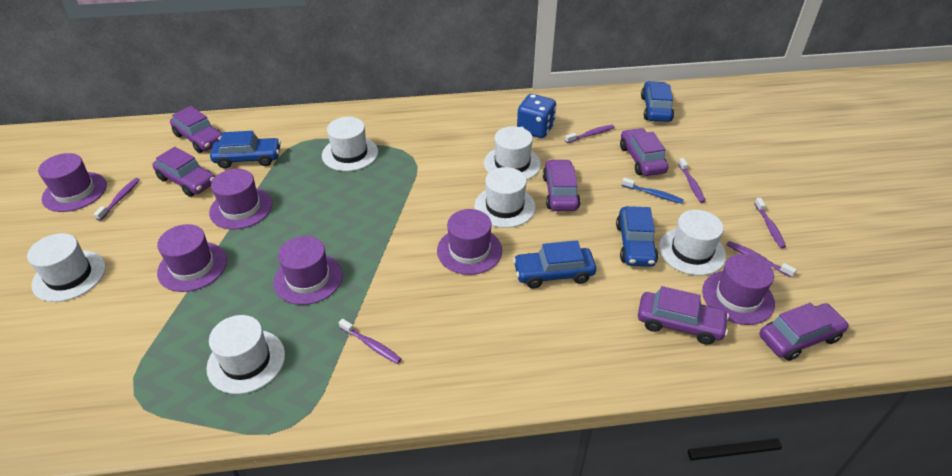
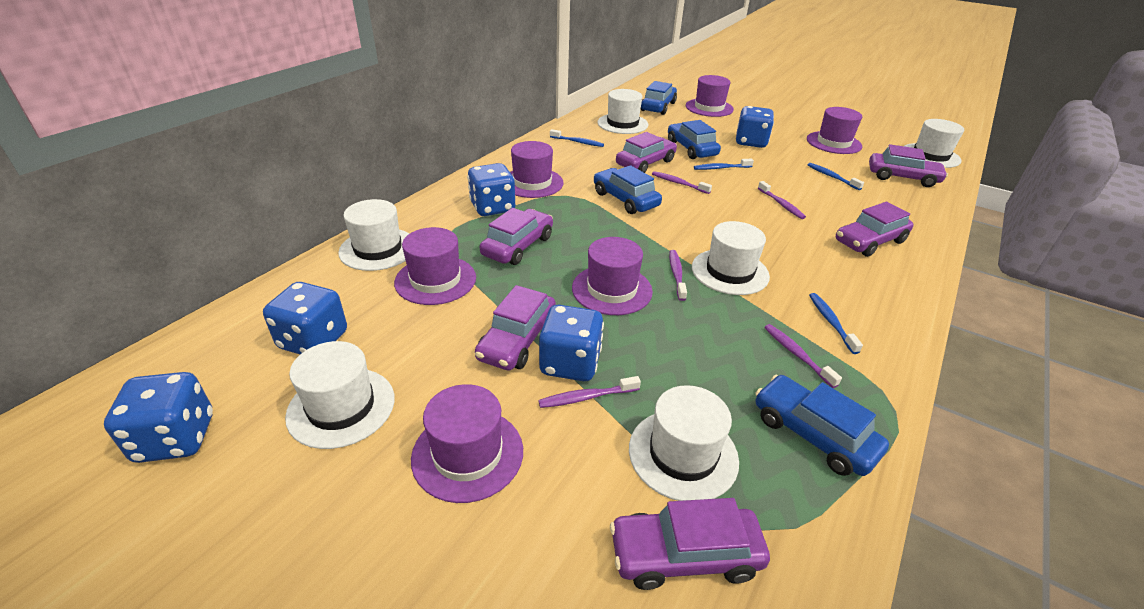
blue dice: [517,94,556,138] = 1 -> [104,372,213,463] [263,282,347,354] [467,163,515,216] [539,305,604,381] [736,106,774,148] = 5
blue toothbrush: [622,178,684,204] = 1 -> [550,129,604,147] [694,158,754,170] [808,163,864,190] [809,293,863,354] = 4
purple toothbrush: [94,178,140,221] [339,319,402,364] [565,125,615,143] [678,158,706,203] [726,241,797,278] [754,198,786,248] = 6 -> [538,376,641,408] [652,171,712,194] [669,250,687,301] [758,181,806,219] [764,324,842,388] = 5

